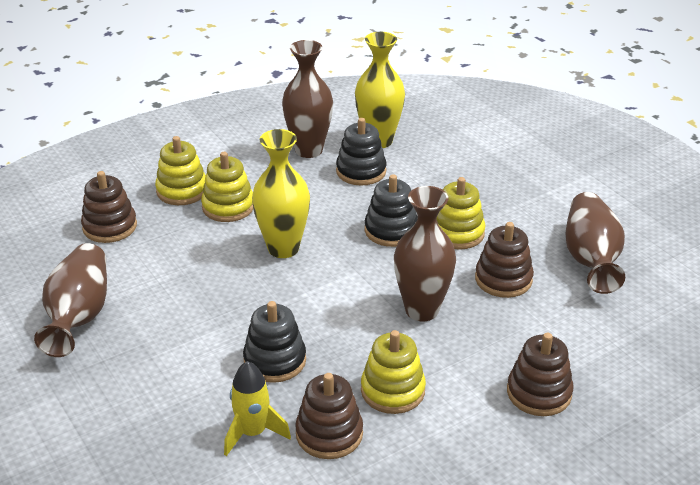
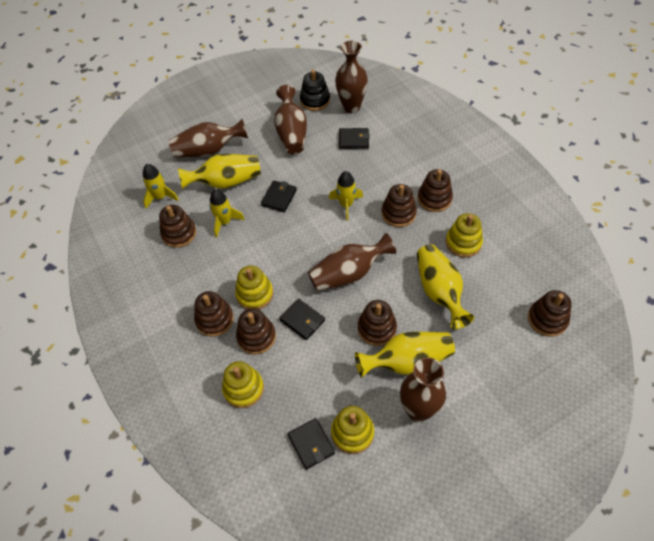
black stacking toy: [243,301,306,383] [336,118,386,186] [365,174,418,247] = 3 -> [300,70,330,111] = 1
black wallet: none = 0 -> [261,180,297,213] [280,299,325,340] [288,418,335,470] [339,128,370,149] = 4
brown stacking toy: [81,171,137,243] [295,373,363,459] [475,222,534,298] [507,333,574,416] = 4 -> [159,205,196,248] [194,291,234,337] [236,309,276,354] [358,300,397,346] [382,184,417,227] [418,169,453,212] [528,290,572,337] = 7
brown vase: [34,243,107,357] [282,40,333,158] [394,186,456,321] [565,192,625,294] = 4 -> [169,119,248,157] [274,85,307,154] [308,233,396,291] [335,41,368,113] [400,357,446,422] = 5
yellow rocket: [224,361,291,456] = 1 -> [143,164,179,209] [209,189,245,238] [329,171,363,221] = 3
yellow vase: [252,129,310,258] [355,32,405,148] = 2 -> [178,154,261,189] [355,332,455,378] [416,244,474,329] = 3

